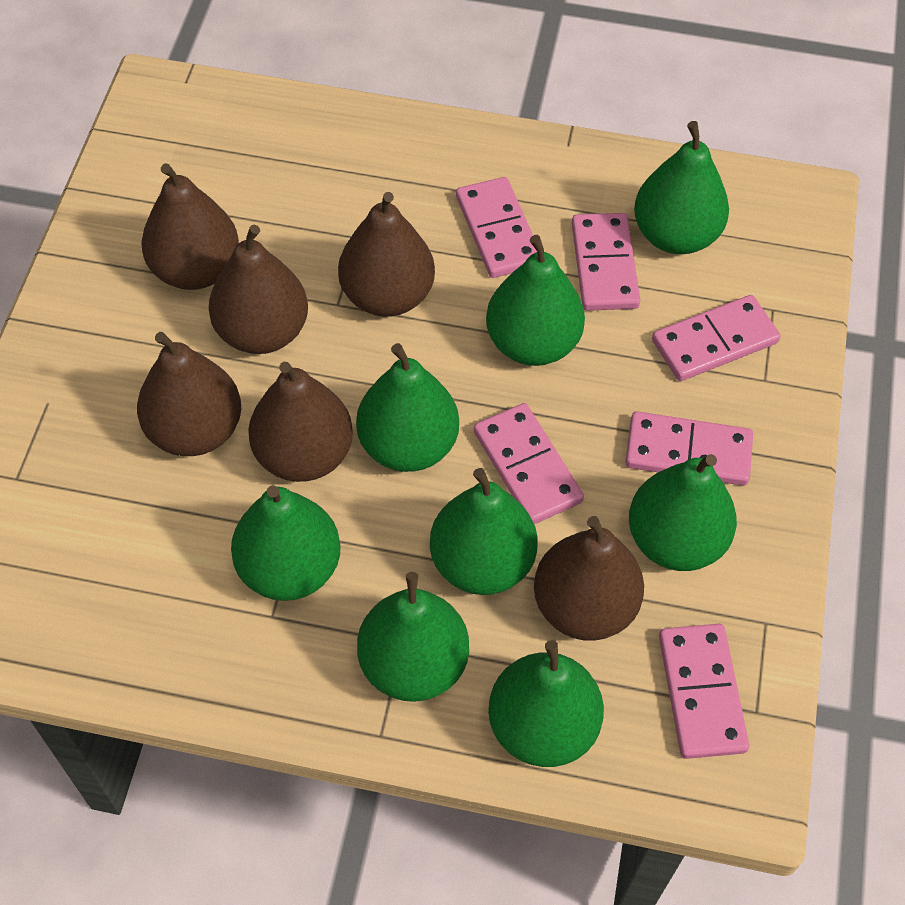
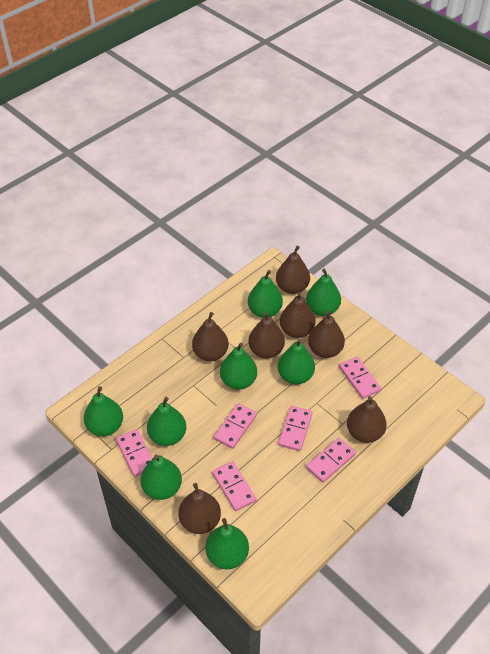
brown pear: [137,332,241,456] [141,163,239,290] [209,225,308,354] [248,362,353,482] [338,192,435,317] [534,516,644,641] = 6 -> [179,483,221,534] [192,312,229,361] [248,312,285,358] [276,246,310,294] [280,292,316,338] [308,311,345,358] [347,396,387,443] = 7

